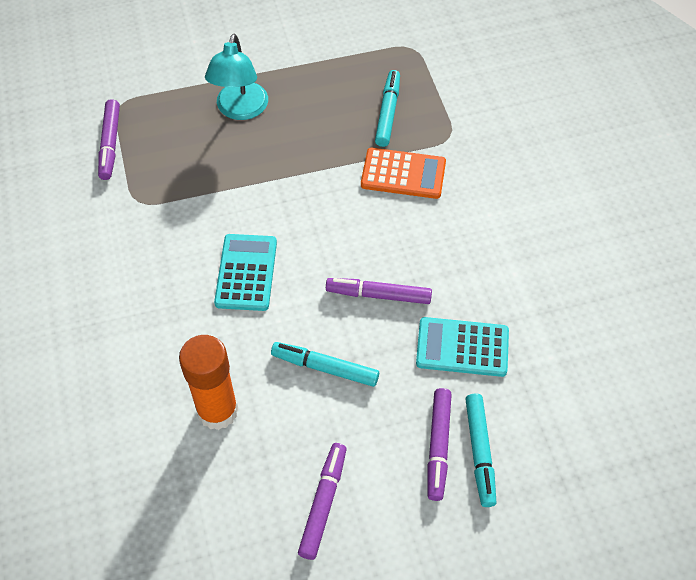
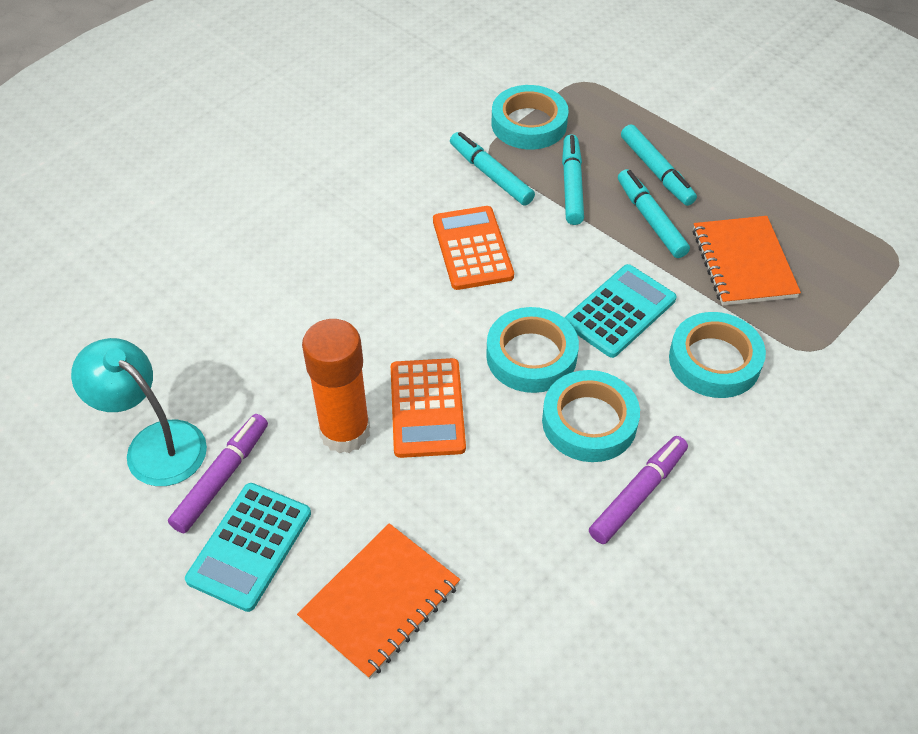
orange calculator: [361,148,446,199] = 1 -> [391,358,466,458] [433,206,514,290] = 2
orange notebook: none = 0 -> [297,523,460,679] [693,216,801,306] = 2
purple marker: [98,99,120,180] [298,443,347,560] [326,278,432,304] [427,388,452,501] = 4 -> [168,414,268,533] [589,436,688,544] = 2
turquoise marker: [271,342,379,387] [375,70,400,147] [465,393,497,507] = 3 -> [450,132,535,205] [562,134,584,225] [618,169,690,258] [621,124,697,206] = 4
turquoise tape: none = 0 -> [486,307,579,393] [492,85,568,149] [542,370,640,462] [669,312,766,398] = 4

